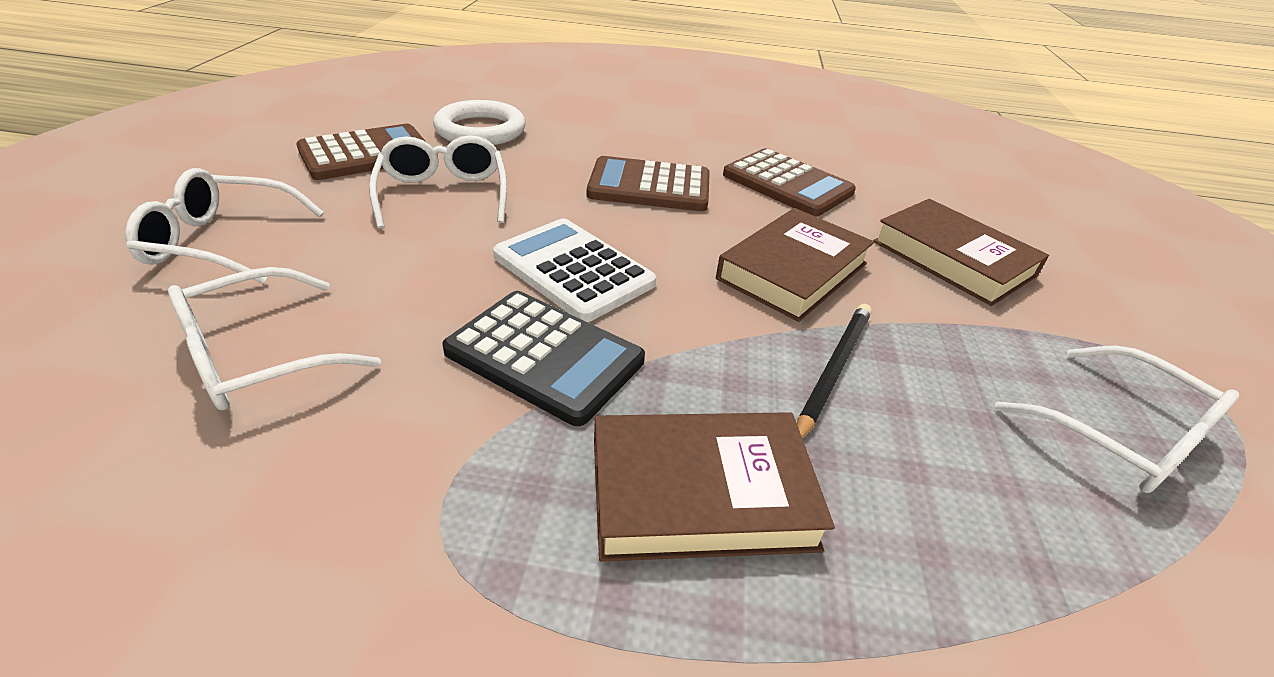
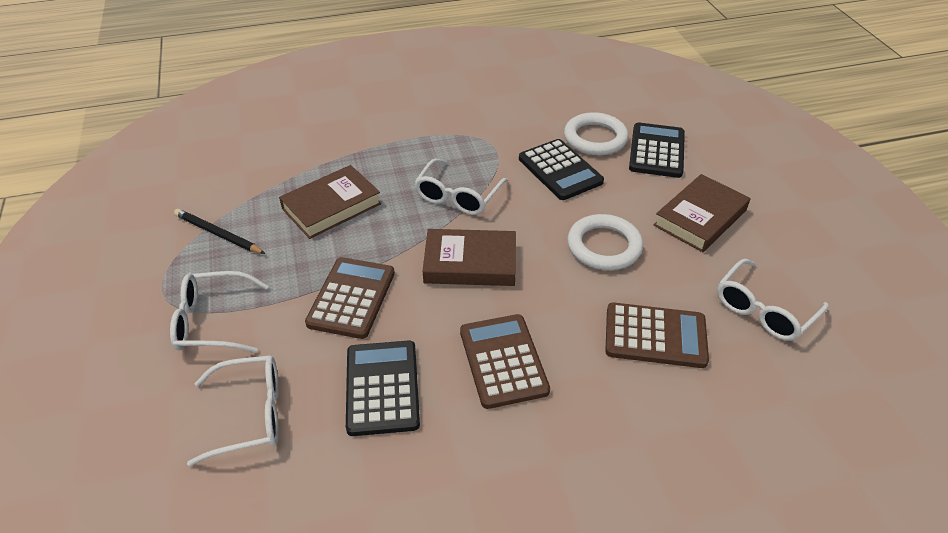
black calculator: [442,291,645,426] = 1 -> [346,341,420,436] [519,139,604,200] [629,122,685,178] = 3
white calculator: [493,218,656,322] = 1 -> none = 0
white ring: [433,100,526,145] = 1 -> [564,112,628,155] [567,214,643,270] = 2

